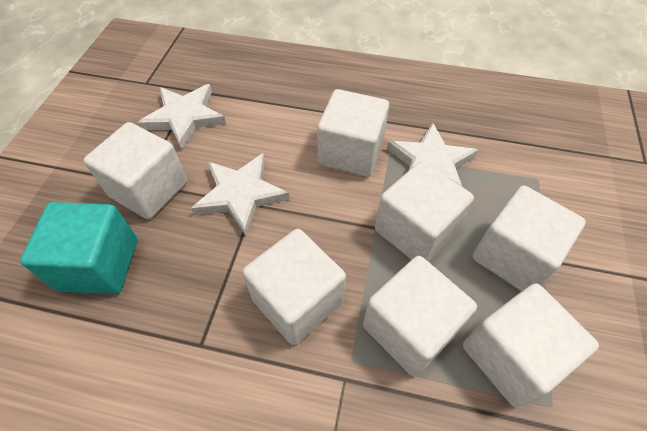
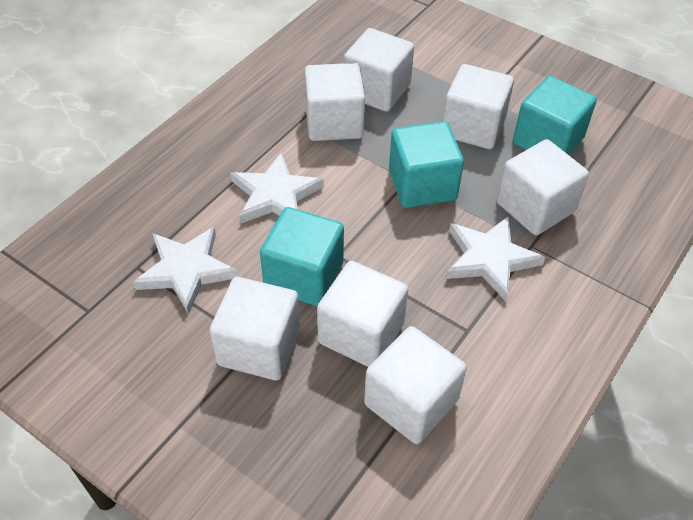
turquoise cube: [20,202,137,294] = 1 -> [260,207,344,306] [389,121,464,208] [513,76,597,155] = 3

